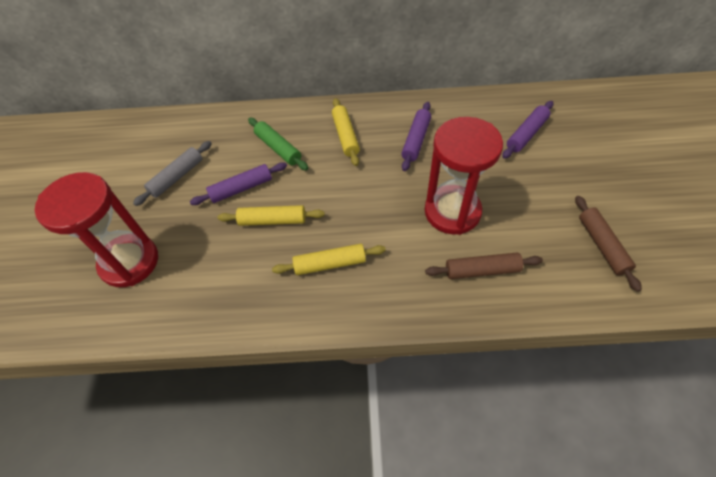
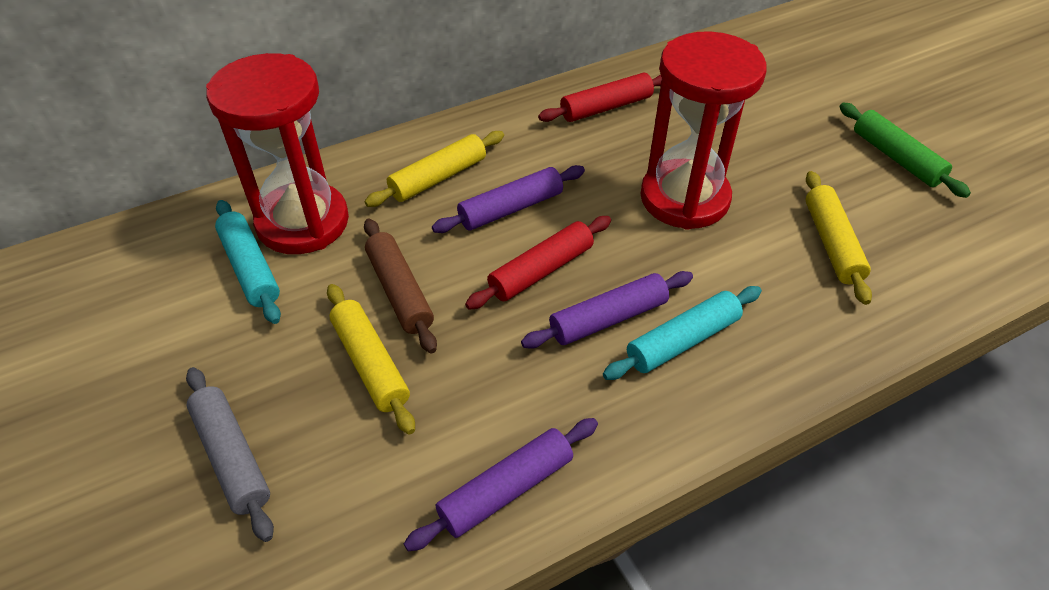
brown rolling pin: [425,253,543,279] [575,196,642,292] = 2 -> [364,219,437,354] = 1
red rolling pin: none = 0 -> [465,216,611,310] [538,73,662,122] = 2
turquoise rolling pin: none = 0 -> [215,200,281,324] [603,286,762,380] = 2

